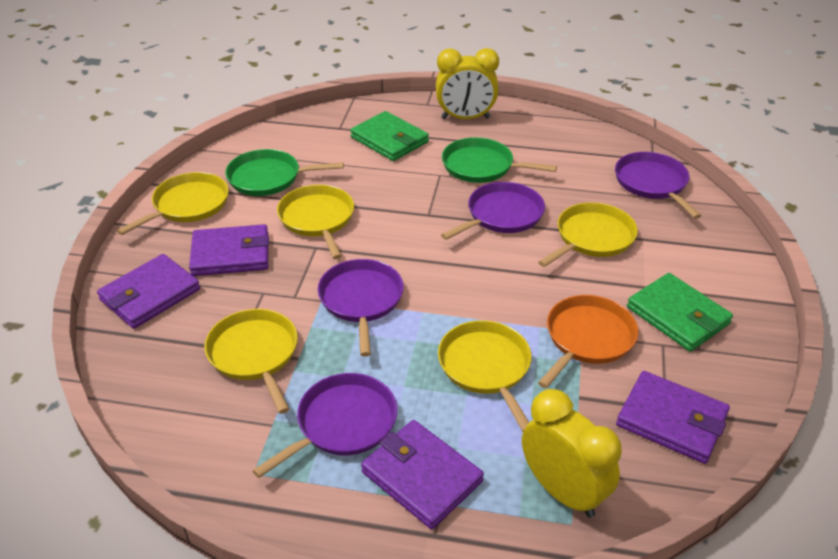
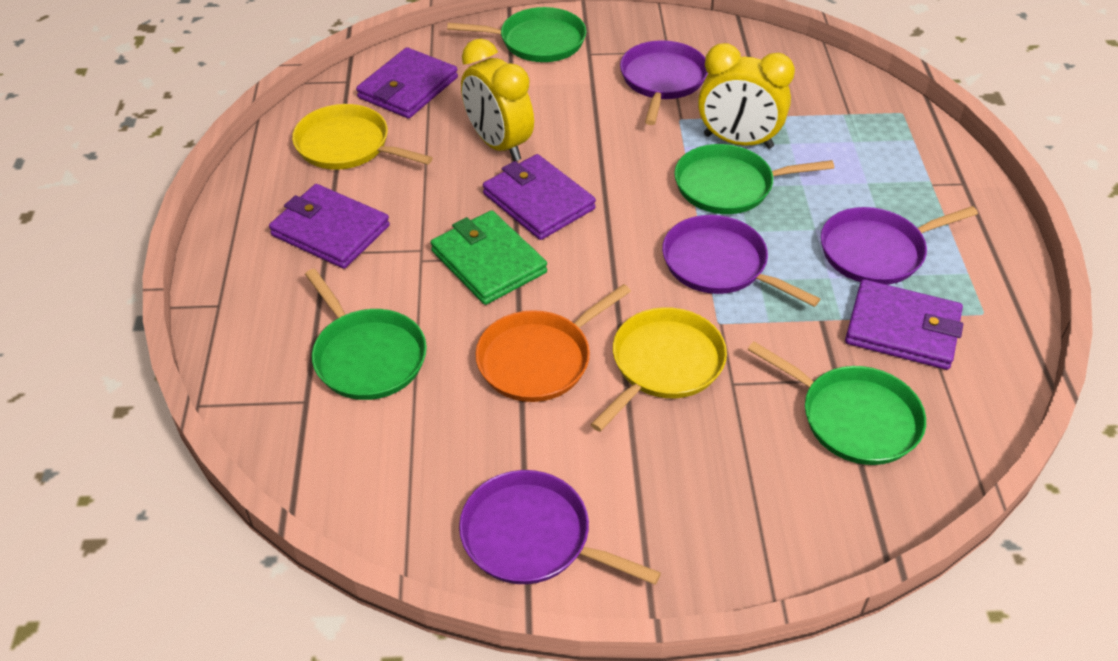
green pan: [225,149,344,196] [442,137,557,183] = 2 -> [305,269,427,400] [447,7,587,62] [674,144,834,214] [747,342,926,465] = 4
green wallet: [350,111,429,161] [627,273,733,352] = 2 -> [431,210,547,305] = 1
yellow pan: [117,172,229,235] [205,309,298,414] [277,185,354,259] [438,320,532,432] [538,202,638,267] = 5 -> [292,104,433,170] [590,307,727,432] = 2

